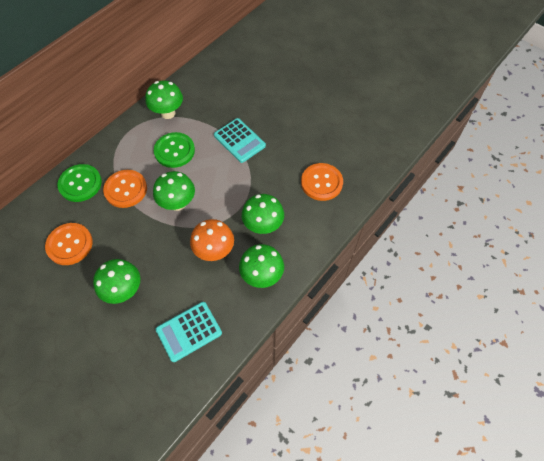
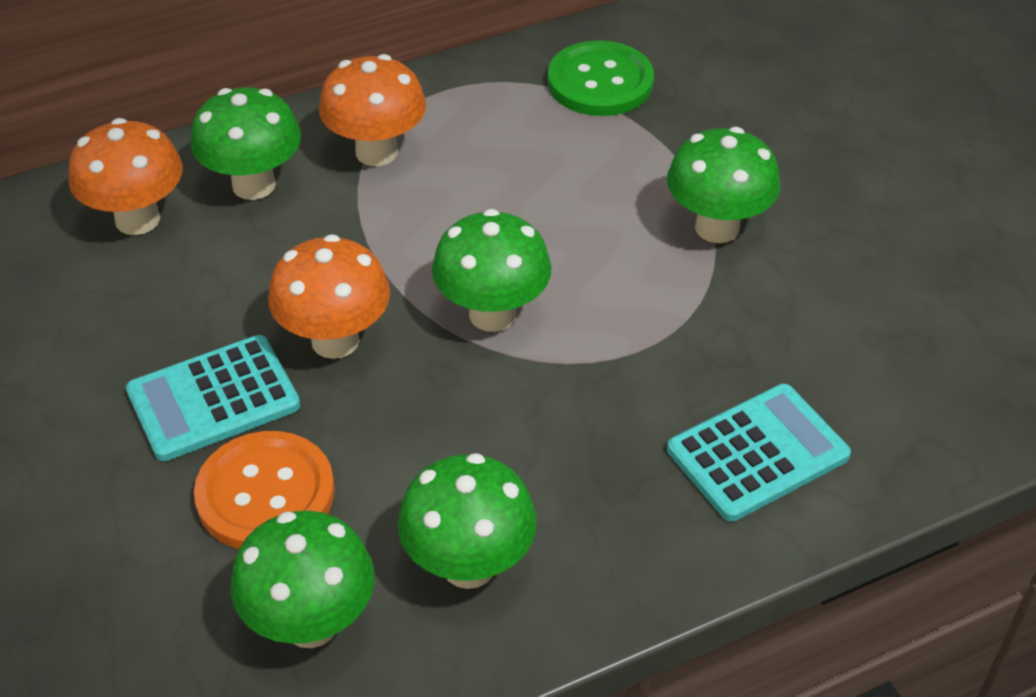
green button: [57,164,102,202] [154,132,195,168] = 2 -> [547,40,654,116] = 1
orange button: [45,223,93,265] [103,170,147,208] [301,163,343,201] = 3 -> [194,431,335,549] = 1
orange mushroom: [190,219,234,261] = 1 -> [68,118,182,235] [268,234,390,359] [319,54,426,166] = 3

